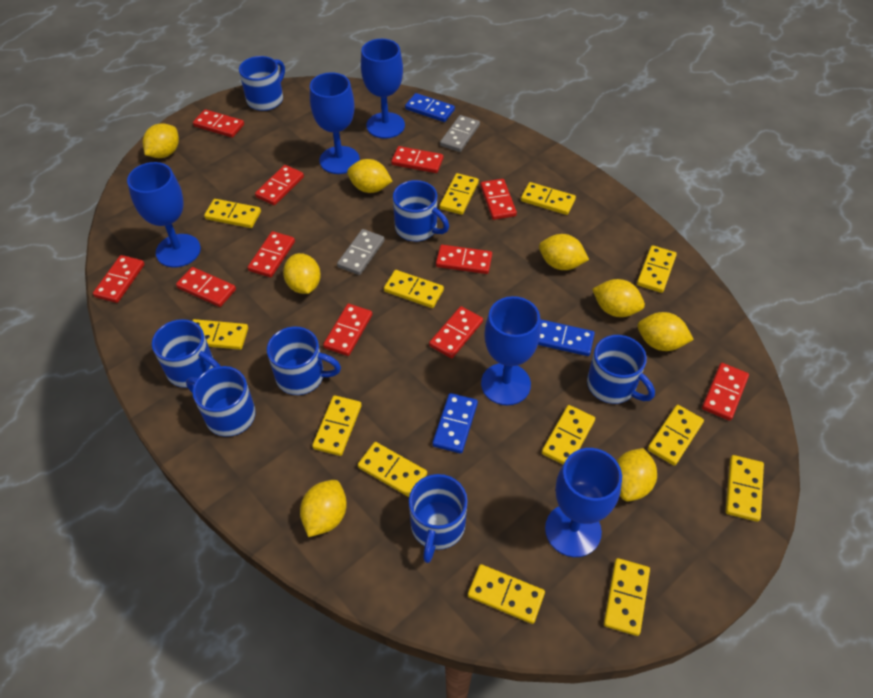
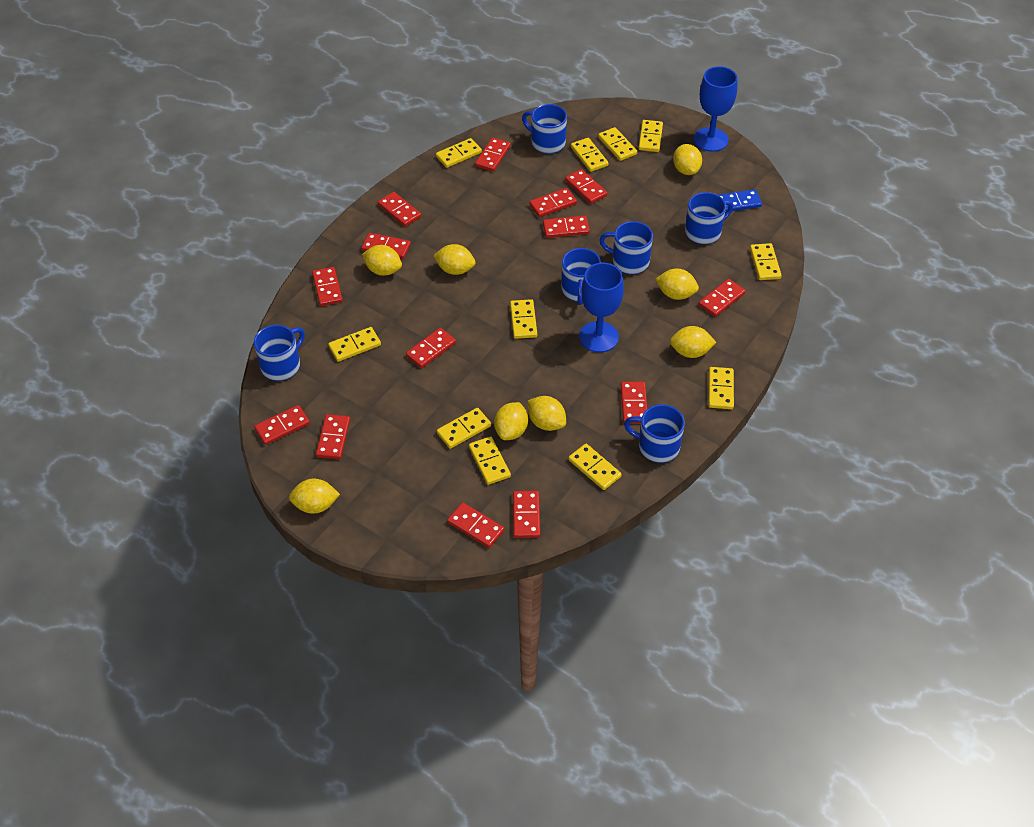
blue domino: [405,93,455,122] [432,393,478,454] [538,319,595,356] = 3 -> [718,189,762,212] = 1
blue goblet: [127,162,201,268] [310,72,360,174] [361,39,405,139] [481,296,540,406] [545,448,622,557] = 5 -> [579,263,624,353] [693,66,738,152] = 2
blue mug: [152,319,220,388] [186,366,256,437] [239,56,285,111] [267,327,341,395] [393,180,449,241] [409,474,468,563] [587,335,655,404] = 7 -> [254,325,305,381] [522,104,567,154] [561,248,601,305] [599,221,653,274] [624,404,685,463] [685,192,733,244] = 6
grey domino: [337,229,385,275] [440,115,480,152] = 2 -> none = 0
red domino: [93,255,145,303] [176,267,236,307] [193,109,244,138] [248,231,295,277] [255,165,304,205] [323,304,372,356] [391,146,443,173] [429,306,483,358] [436,245,492,274] [480,179,517,220] [702,363,749,421] = 11 -> [254,405,310,445] [312,267,343,306] [316,414,350,459] [361,233,411,259] [378,192,421,227] [406,328,456,368] [447,502,504,548] [475,138,511,172] [513,491,540,538] [529,188,577,217] [543,216,590,238] [565,169,607,204] [621,382,647,423] [699,279,745,317] = 14
yellow domino: [192,319,248,350] [204,199,261,228] [312,395,362,456] [358,442,427,497] [384,270,444,308] [440,173,479,215] [468,564,545,624] [521,182,576,215] [542,405,595,464] [604,558,650,636] [637,245,677,293] [648,405,704,466] [725,455,764,522] = 13 -> [328,327,381,362] [436,138,482,168] [437,408,491,449] [469,436,511,485] [510,299,537,339] [568,444,622,490] [571,138,608,172] [598,127,637,161] [639,120,663,152] [709,367,734,409] [750,243,782,280] = 11

